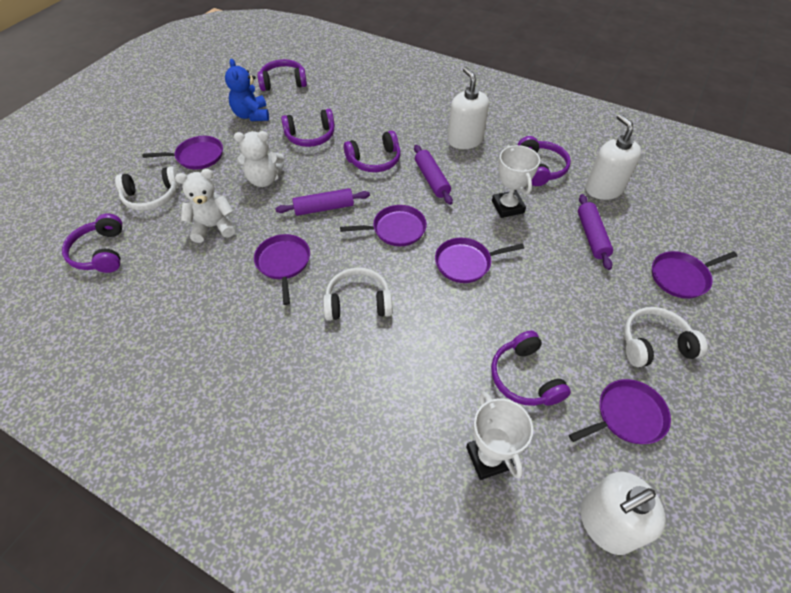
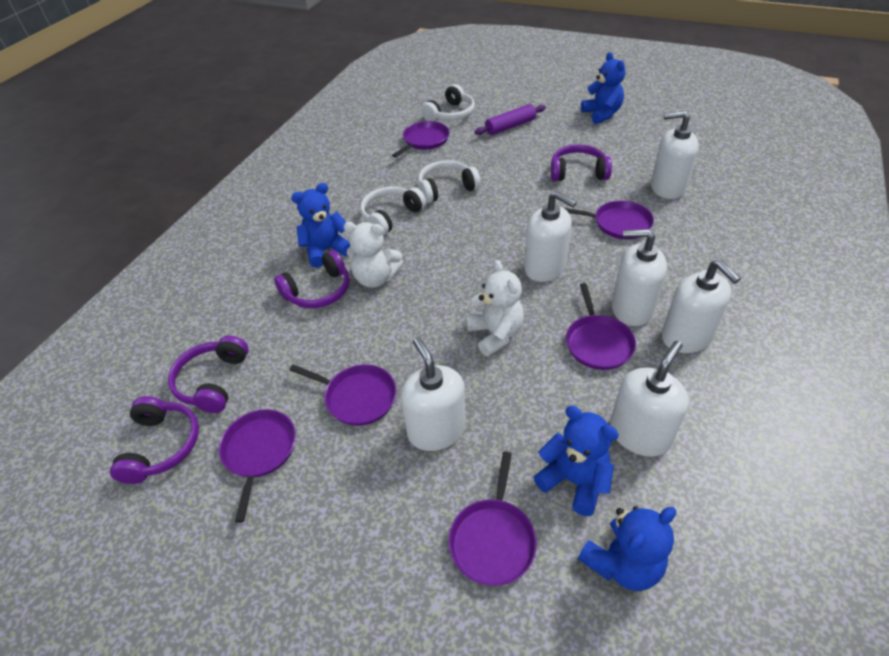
blue teddy bear: [225,59,269,121] = 1 -> [291,183,350,268] [534,406,619,516] [578,506,676,591] [581,52,626,124] = 4
purple headphones: [62,213,122,273] [257,59,307,91] [281,109,335,147] [344,130,401,172] [491,330,571,406] [518,136,571,186] = 6 -> [110,396,199,484] [168,336,249,413] [274,250,350,308] [551,144,612,181] = 4
purple rolling pin: [275,188,370,216] [414,145,453,205] [578,194,613,270] = 3 -> [474,104,546,135] = 1
white soap dispenser: [448,67,489,149] [580,472,666,555] [586,114,641,200] = 3 -> [401,337,466,451] [524,191,577,282] [610,341,689,457] [612,229,667,326] [651,111,699,199] [662,260,741,353] = 6
white trophy: [466,391,533,480] [492,145,540,218] = 2 -> none = 0

